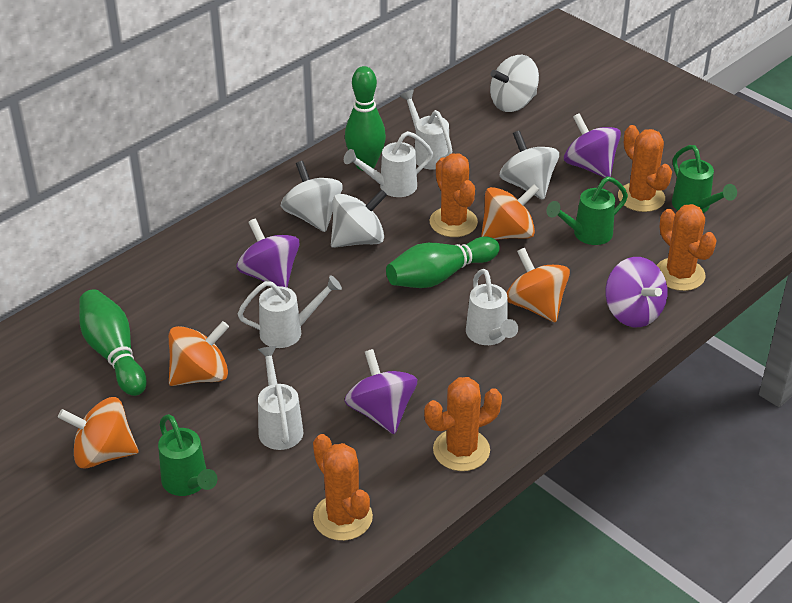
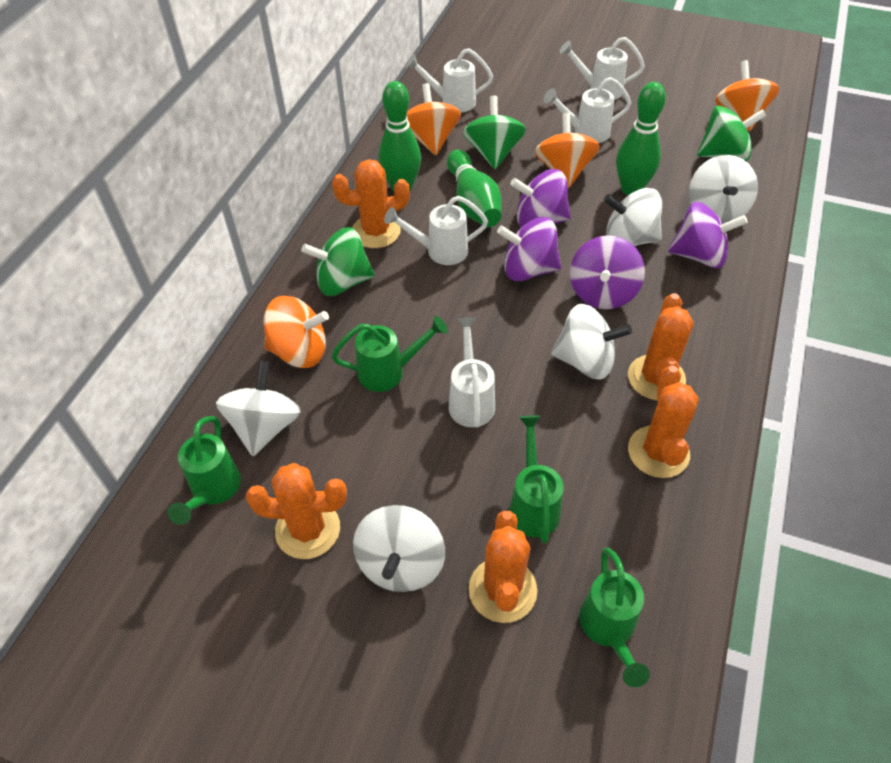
green spinning top: none = 0 -> [301,227,375,296] [463,96,526,169] [697,106,767,161] = 3
green watering can: [158,414,217,496] [546,176,628,245] [672,145,737,213] = 3 -> [168,416,241,525] [332,316,448,392] [509,415,564,543] [579,548,650,687] = 4
white spinning top: [281,161,343,232] [331,189,387,248] [490,55,539,112] [499,130,559,200] = 4 -> [216,361,301,456] [353,505,445,592] [551,304,632,380] [604,188,662,246] [689,155,758,224] = 5

